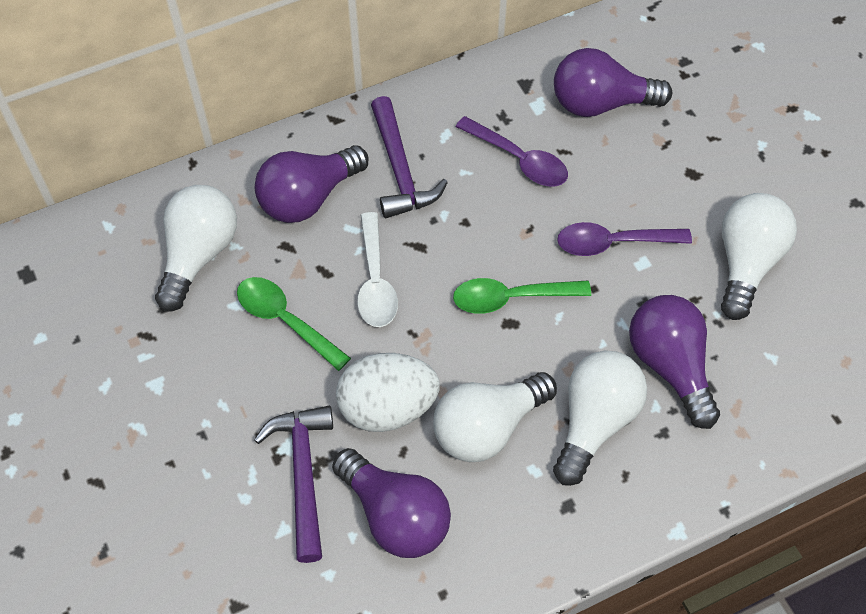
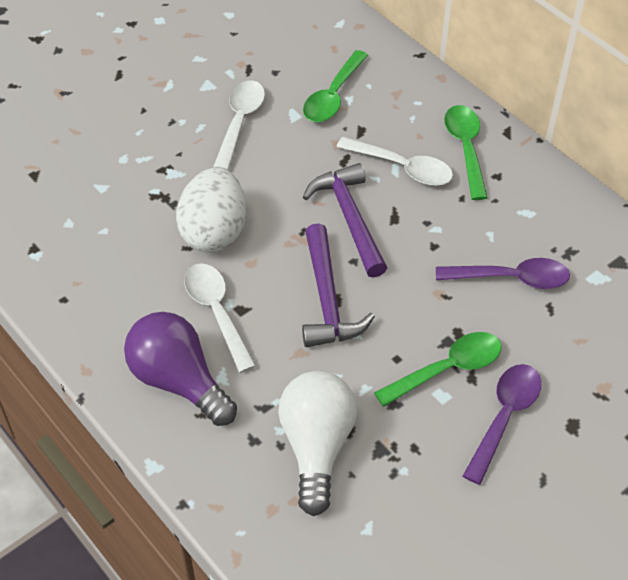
green spoon: [237,277,351,371] [453,278,591,314] = 2 -> [303,50,368,122] [374,332,501,407] [444,105,488,200] = 3
purple light bulb: [255,145,369,223] [332,448,451,558] [554,48,672,117] [629,295,720,429] = 4 -> [124,312,237,426] = 1
white light bulb: [155,185,237,311] [433,372,557,462] [553,351,647,486] [721,193,797,320] = 4 -> [278,371,357,516] = 1
white spoon: [357,212,398,327] = 1 -> [184,263,256,373] [213,81,265,170] [337,137,453,186] = 3

